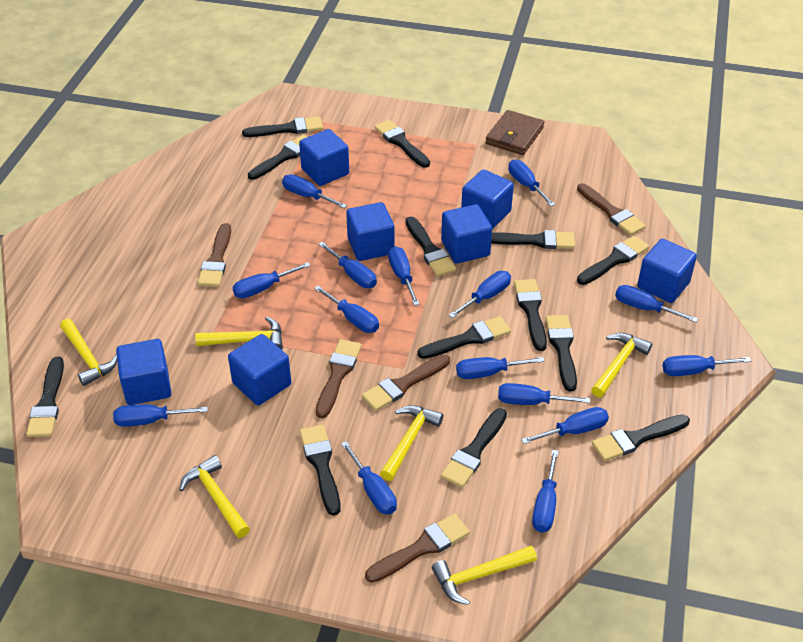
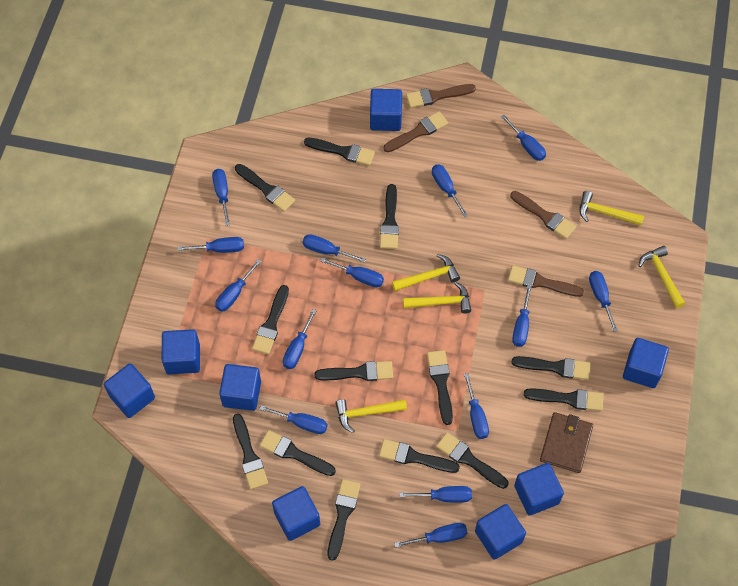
blue cube: [116,339,171,405] [228,334,291,406] [299,129,349,186] [346,202,395,261] [441,204,492,264] [461,169,514,229] [637,239,697,303] = 7 -> [104,363,155,418] [162,329,200,374] [219,364,261,411] [272,486,320,541] [370,89,402,131] [475,504,526,560] [514,463,564,516] [623,338,669,388] = 8
blue screwdriver: [113,404,208,427] [232,262,311,298] [282,174,347,208] [314,286,379,333] [318,242,377,288] [341,441,397,515] [388,246,420,306] [448,271,511,318] [456,357,545,379] [498,383,590,405] [508,159,555,206] [521,407,609,444] [532,449,559,532] [615,285,698,322] [662,355,751,376] = 15 -> [177,237,244,253] [212,169,230,226] [215,259,262,312] [259,405,327,434] [283,309,317,369] [302,234,366,263] [320,258,384,287] [394,523,467,548] [399,486,472,503] [432,164,468,217] [464,373,489,439] [501,115,546,161] [512,285,532,347] [589,271,618,332] = 14
brown brush: [198,223,231,287] [316,339,362,418] [362,354,450,411] [365,513,470,583] [577,183,646,235] = 5 -> [384,111,448,152] [406,84,476,108] [508,265,584,297] [511,191,576,239] = 4
yellow hammer: [60,319,117,386] [179,455,250,538] [195,316,283,350] [380,405,444,481] [432,546,537,605] [591,333,652,397] = 6 -> [335,399,407,433] [392,254,460,291] [403,282,471,314] [579,191,644,225] [638,246,685,308] = 5

